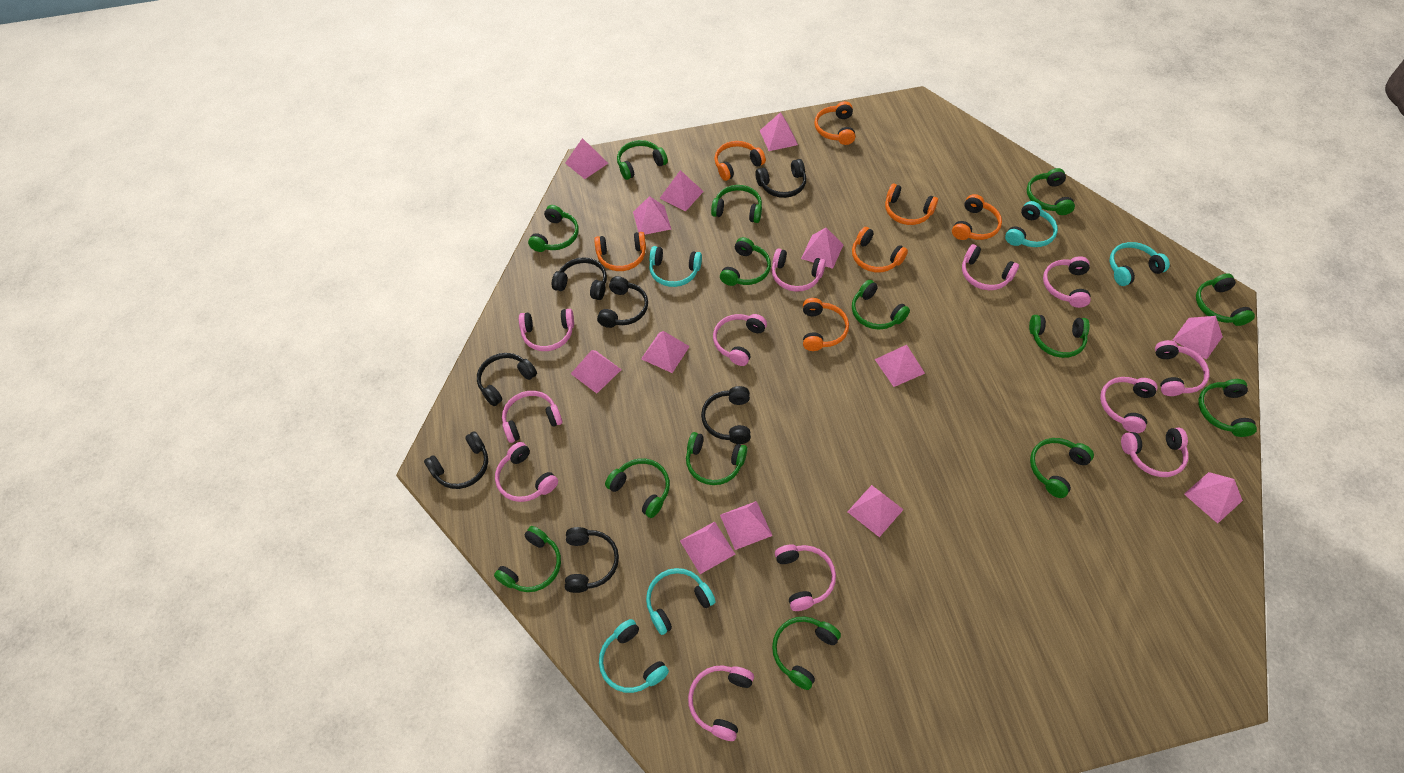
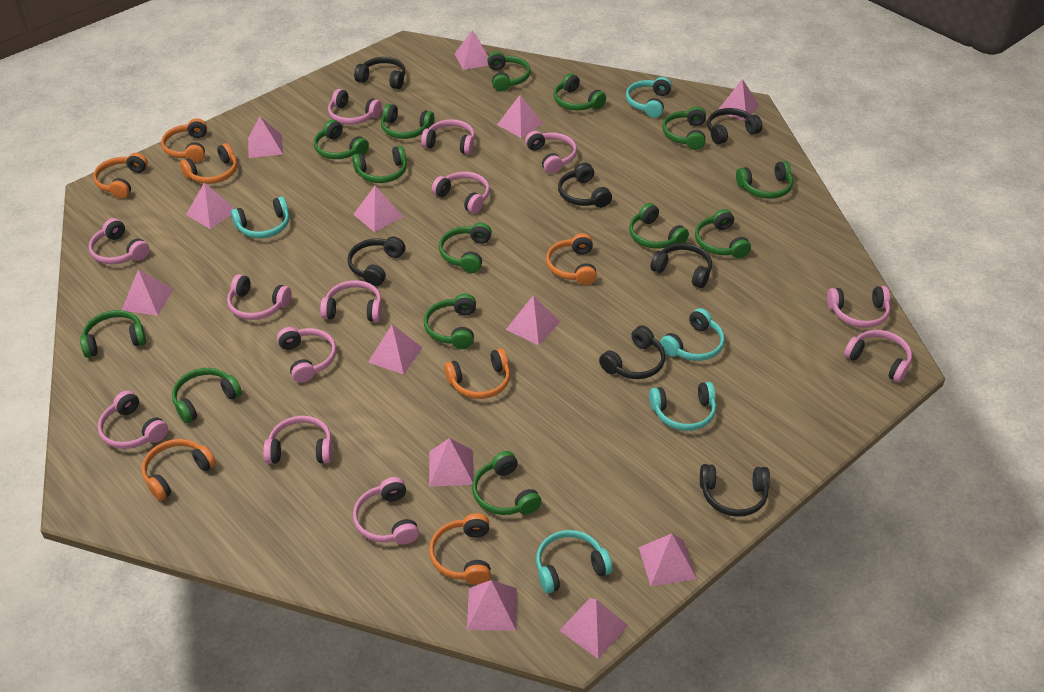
pink headphones: [495,442,558,502] [502,391,563,443] [519,309,574,351] [688,665,754,741] [713,314,767,366] [772,248,826,292] [775,544,836,611] [962,244,1019,290] [1043,256,1091,308] [1100,377,1157,433] [1121,427,1189,477] [1155,340,1209,396] = 12 -> [89,218,150,264] [98,391,168,449] [227,274,291,320] [263,416,333,464] [277,327,336,383] [320,280,382,322] [328,89,382,125] [353,477,419,545] [421,119,475,155] [432,172,490,214] [525,131,577,174] [827,286,890,328] [844,330,912,382] = 13

